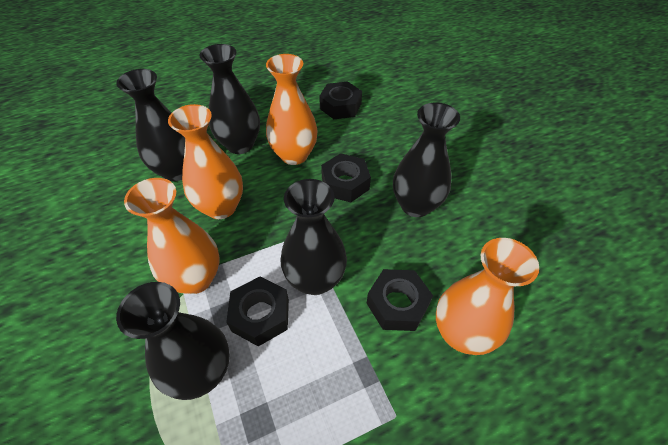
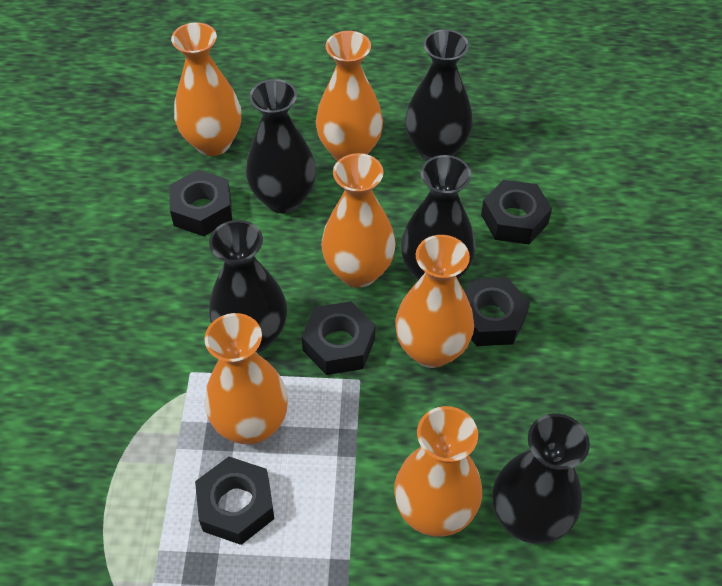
black nut: [226,276,289,346] [319,81,362,119] [321,153,371,202] [367,269,433,331] = 4 -> [169,170,232,236] [195,457,274,545] [302,301,376,375] [465,277,530,346] [481,180,552,244] = 5
orange vase: [124,178,220,294] [168,104,243,219] [266,54,318,165] [436,238,539,355] = 4 -> [171,22,241,156] [204,313,288,444] [316,31,383,161] [321,153,396,288] [394,406,482,537] [395,235,474,368] = 6

